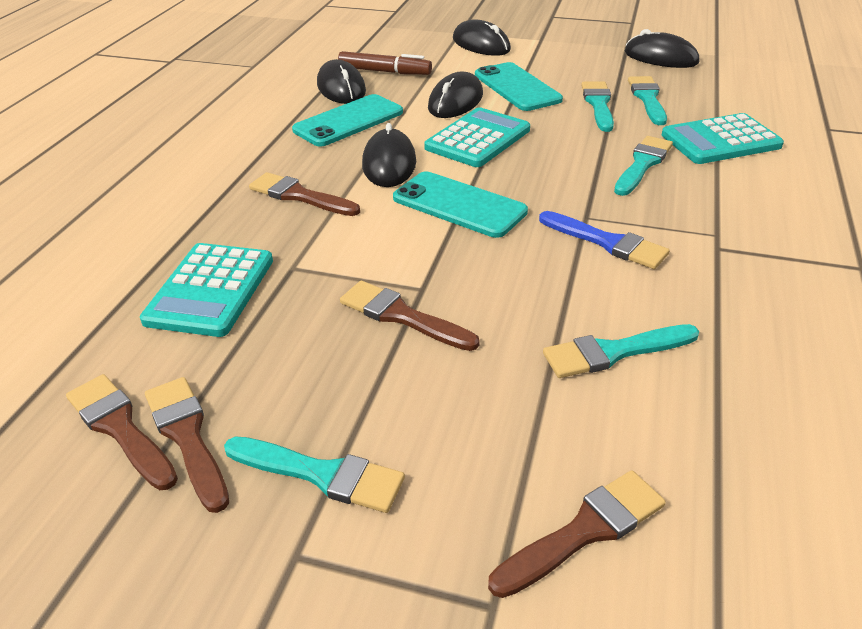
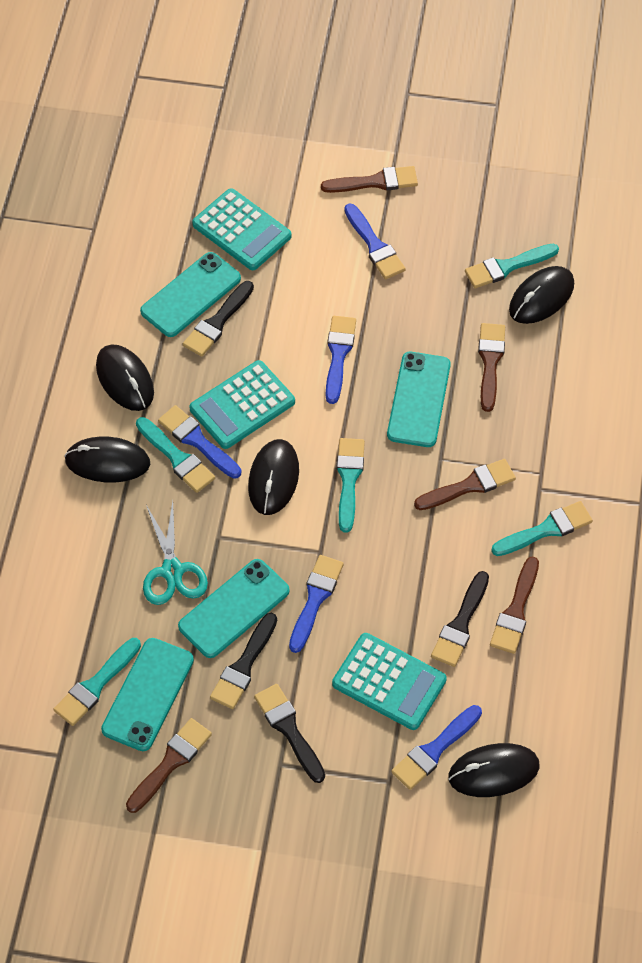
black brush: none = 0 -> [183,281,254,357] [210,613,277,709] [254,684,325,783] [431,571,489,667] = 4
blue brush: [539,211,670,269] = 1 -> [158,405,242,479] [289,555,344,653] [326,316,356,404] [344,203,406,279] [391,705,482,790] = 5
brown marker: [338,51,432,75] = 1 -> none = 0
turquoise phone: [292,94,403,147] [393,172,528,238] [475,62,563,111] = 3 -> [101,638,194,751] [140,252,241,337] [178,559,290,658] [387,352,451,447] = 4
turquoise scissors: none = 0 -> [143,501,208,605] = 1

